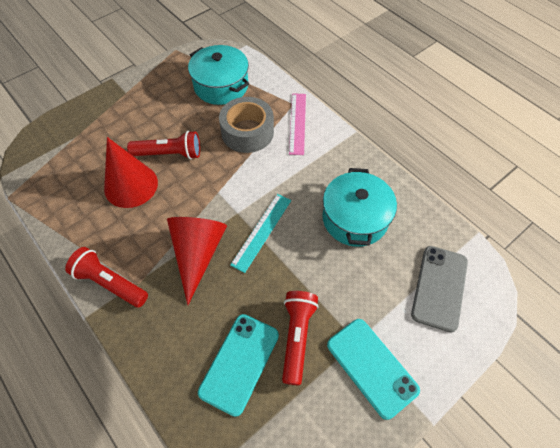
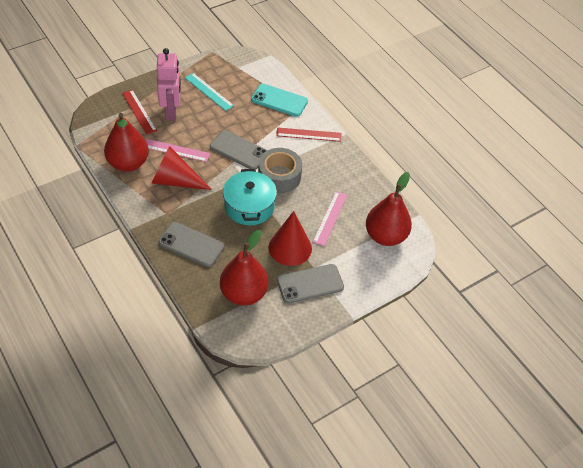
grey phone: [411,246,468,333] = 1 -> [158,222,224,267] [210,130,267,170] [277,264,344,303] = 3
pink robot: none = 0 -> [157,48,181,120] = 1
pink ruler: [289,93,306,155] = 1 -> [146,139,210,162] [313,191,347,246] = 2
red flashlight: [65,247,148,308] [127,131,200,160] [282,291,319,385] = 3 -> none = 0
red pear: none = 0 -> [104,113,149,172] [220,230,268,306] [366,172,412,246] = 3
red ruler: none = 0 -> [122,90,157,135] [276,127,341,142] = 2
turquoise phone: [198,314,279,417] [327,319,420,420] = 2 -> [251,84,308,117] = 1
turquoise pot: [188,45,249,105] [322,168,397,247] = 2 -> [223,169,277,225] = 1

